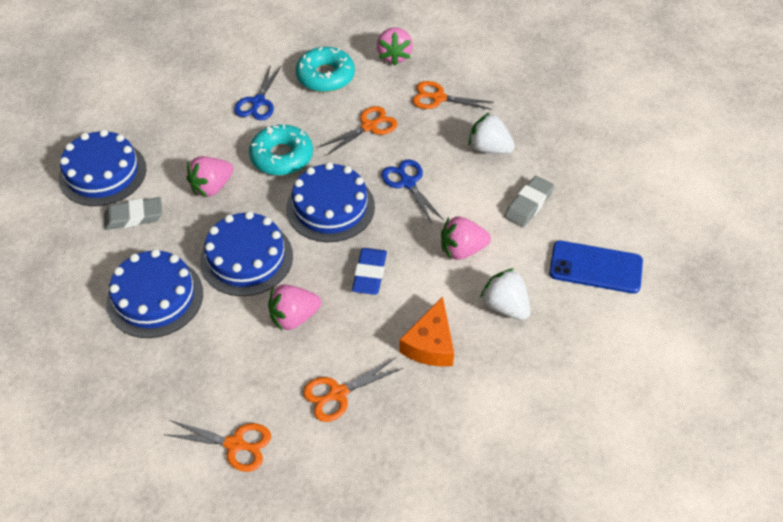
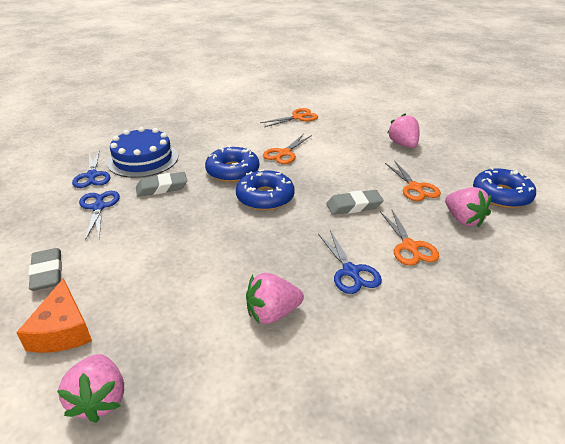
blue cake: [59,129,146,206] [106,249,203,338] [200,211,293,296] [286,162,375,242] = 4 -> [107,127,178,178] = 1
blue donut: none = 0 -> [205,145,259,182] [236,170,295,211] [473,167,536,208] = 3
blue eraser: [352,248,387,295] = 1 -> none = 0
blue phone: [549,241,643,294] = 1 -> none = 0
blue scissors: [234,64,281,120] [381,159,444,224] = 2 -> [72,150,110,188] [79,191,120,240] [318,231,382,294] = 3
grey eraser: [104,197,163,230] [505,176,554,227] = 2 -> [28,248,62,291] [136,172,187,197] [326,190,384,215] = 3
turquoise donut: [249,124,313,176] [296,47,355,92] = 2 -> none = 0
white strawberry: [469,113,515,154] [480,268,530,320] = 2 -> none = 0

